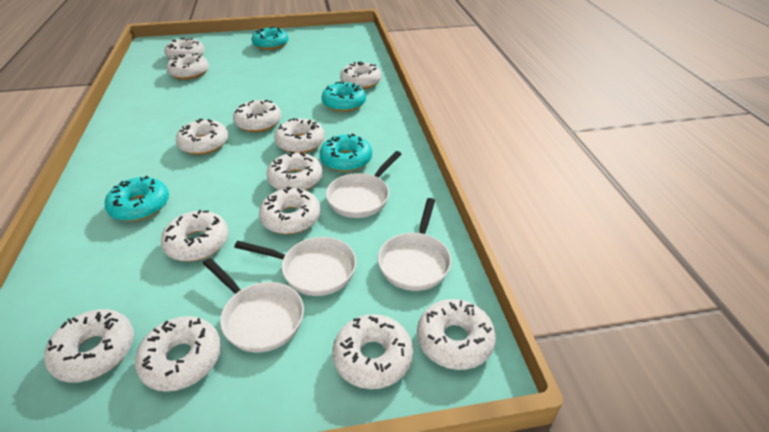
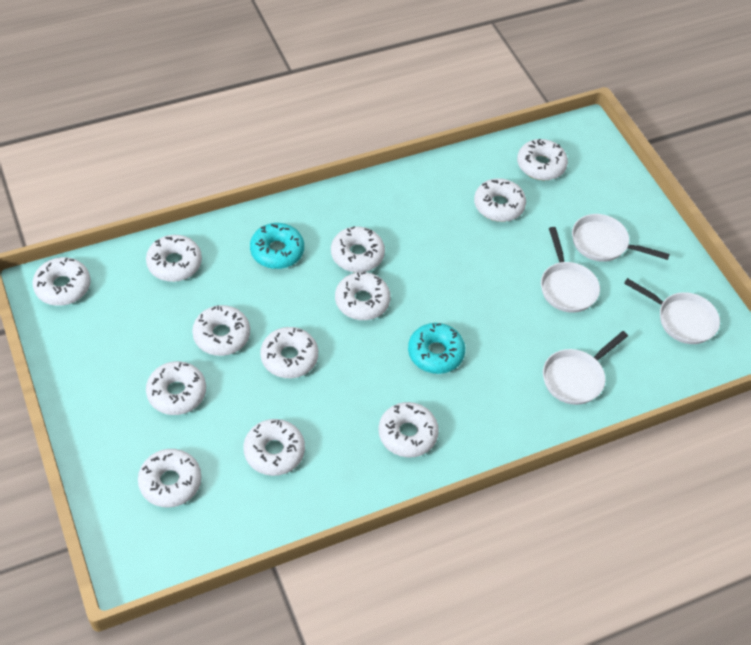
turquoise donut: [105,176,169,221] [252,27,289,50] [320,133,372,172] [321,81,366,112] = 4 -> [250,223,304,269] [408,323,465,374] = 2
white donut: [44,309,134,383] [135,316,221,392] [161,210,229,261] [164,38,205,59] [166,53,209,80] [176,119,228,155] [233,100,282,132] [259,187,321,234] [267,152,323,190] [274,118,325,153] [332,314,413,389] [340,61,382,89] [417,299,496,370] = 13 -> [32,257,91,306] [138,449,201,507] [146,235,202,282] [146,361,206,415] [192,305,250,356] [243,419,305,476] [260,327,318,378] [331,226,385,273] [335,272,391,320] [378,402,439,457] [474,178,526,222] [517,139,568,180] = 12

